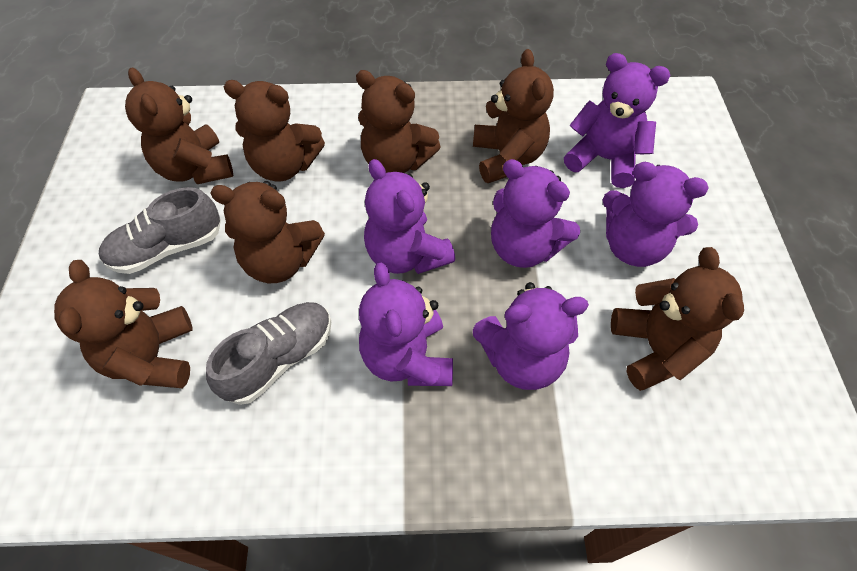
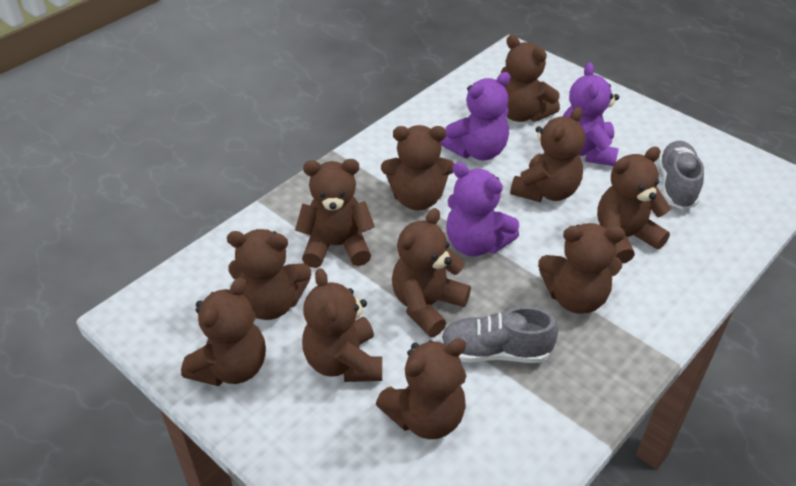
brown teddy bear: [54,260,193,388] [125,68,233,184] [210,181,325,283] [224,80,325,182] [356,70,440,173] [473,49,554,183] [611,247,744,391] = 7 -> [181,277,266,386] [227,229,311,320] [295,159,375,268] [302,268,382,382] [376,338,466,439] [381,125,454,210] [392,208,471,337] [501,35,560,122] [510,107,585,202] [538,223,625,314] [597,147,671,264] = 11
purple teddy bear: [359,262,453,386] [364,159,455,274] [473,282,589,390] [491,159,580,268] [564,53,670,188] [603,162,709,267] = 6 -> [441,72,510,160] [446,162,519,256] [563,62,619,166] = 3

